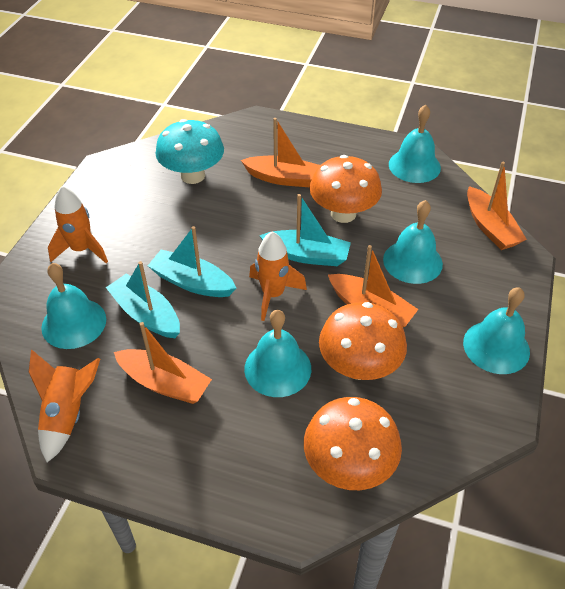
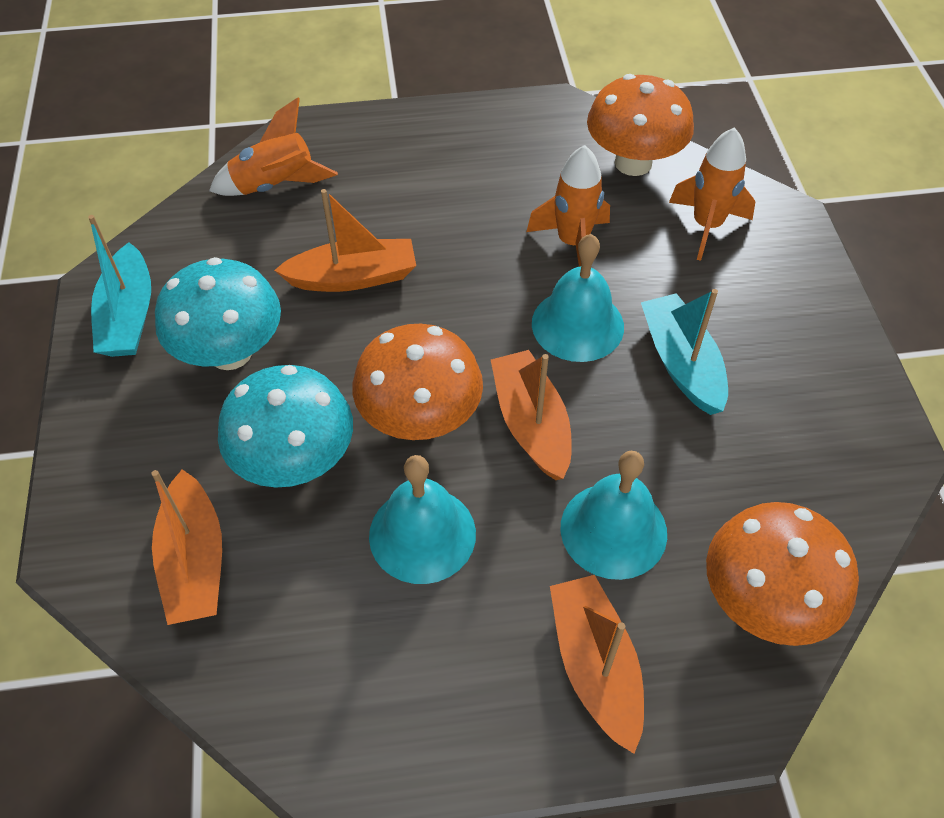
turquoise bell: [41,263,106,349] [244,310,311,397] [383,200,443,284] [389,105,441,183] [463,287,530,374] = 5 -> [369,455,476,584] [532,234,624,362] [561,451,667,580] = 3
turquoise boat: [106,261,180,338] [148,226,236,297] [260,194,351,266] = 3 -> [88,215,151,357] [641,289,728,415] = 2
turquoise mushroom: [155,119,224,184] = 1 -> [155,257,281,370] [218,365,353,488] = 2

